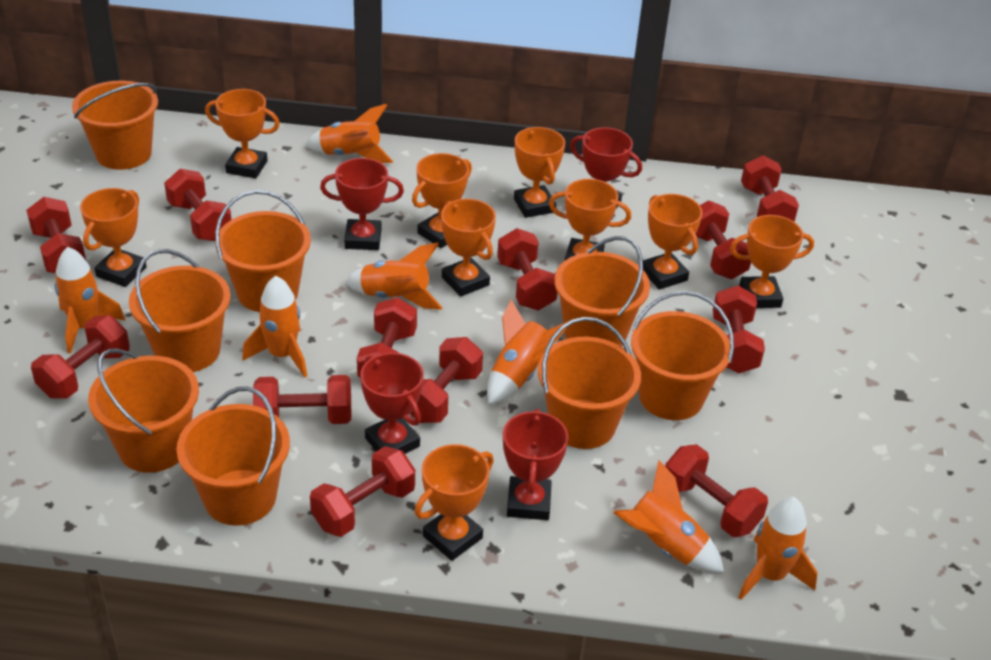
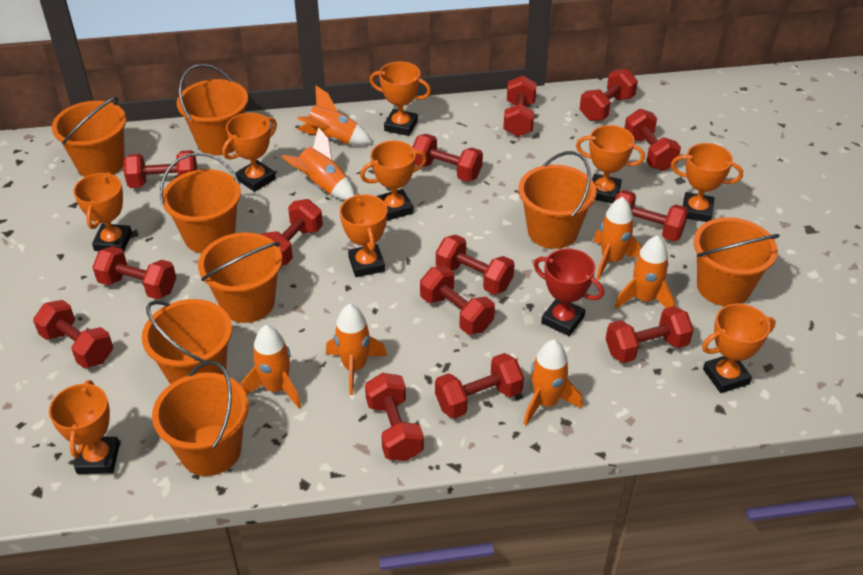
red dumbbell: [26,197,86,273] [31,315,130,399] [164,169,232,241] [253,375,351,424] [310,446,415,537] [357,297,417,377] [410,337,483,423] [497,228,558,311] [665,444,768,537] [696,200,751,279] [713,285,765,373] [741,155,799,222] = 12 -> [33,300,113,368] [92,246,176,299] [124,150,197,188] [262,199,323,265] [365,373,424,461] [412,134,483,182] [420,266,495,335] [435,353,524,419] [436,235,515,295] [503,76,537,137] [580,69,638,121] [606,306,694,363] [614,190,688,242] [625,109,681,171] = 14
red trophy: [320,158,404,250] [360,353,424,454] [503,409,568,520] [570,127,642,208] = 4 -> [533,249,604,336] = 1

